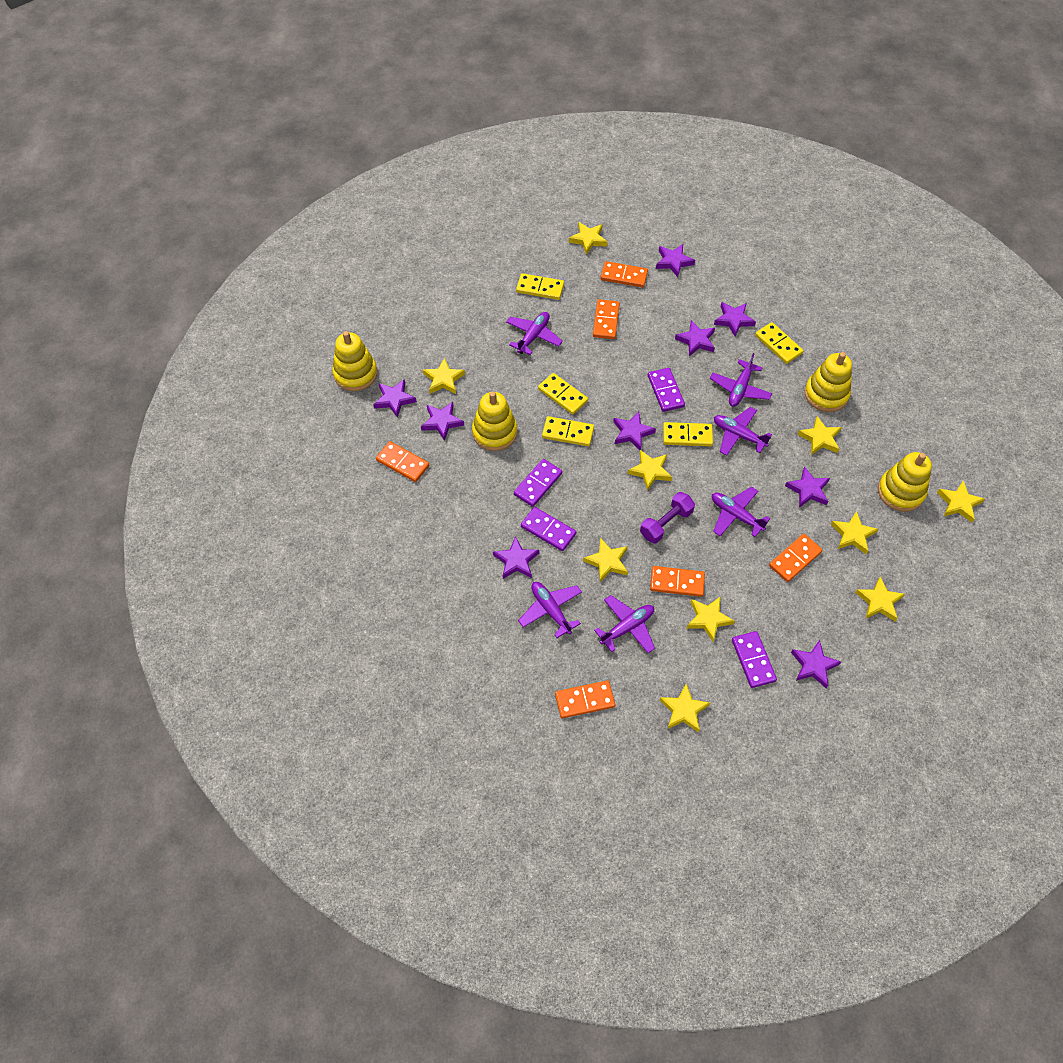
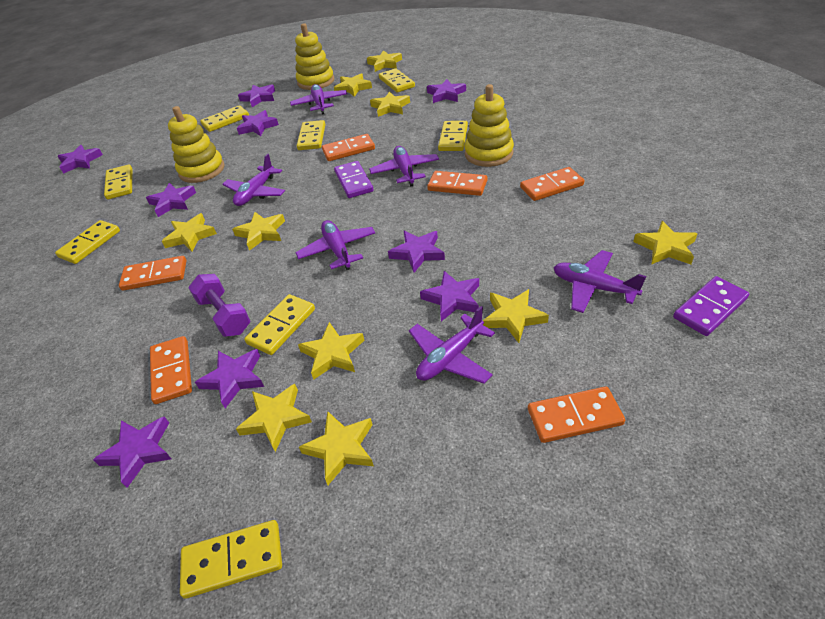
purple domino: [514,459,562,507] [521,507,576,551] [648,368,685,412] [732,631,777,688] = 4 -> [334,161,374,198] [673,276,749,336] = 2
yellow domino: [516,273,564,300] [538,373,588,415] [542,416,594,446] [663,422,713,446] [755,322,803,364] = 5 -> [55,220,120,264] [104,164,133,199] [180,520,282,599] [200,105,249,132] [244,294,315,355] [297,120,325,150] [379,68,415,93] [438,121,468,151] = 8
yellow stacking toy: [332,331,377,391] [472,391,517,451] [804,352,852,412] [878,452,932,512] = 4 -> [168,106,224,183] [295,23,334,90] [465,84,514,167] = 3

